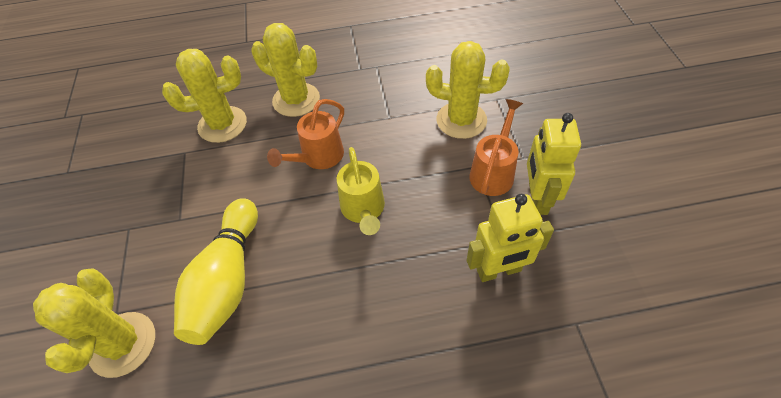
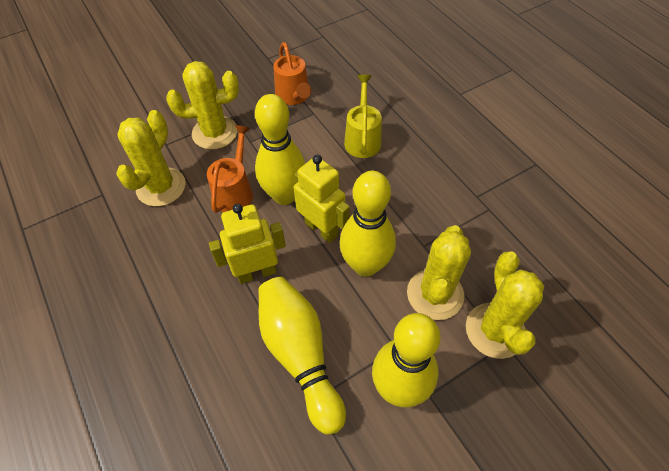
yellow bowling pin: [174,198,258,345] = 1 -> [255,94,305,205] [259,277,346,435] [340,171,396,277] [372,313,441,408] = 4

